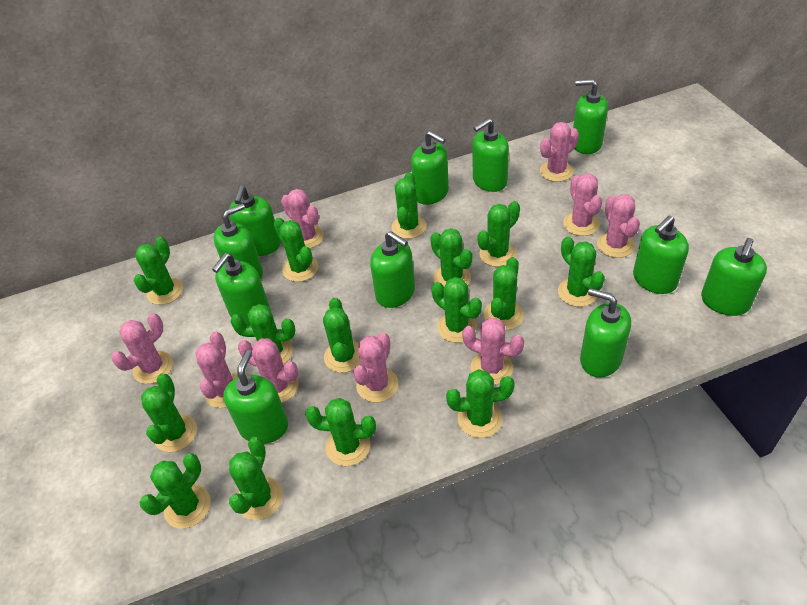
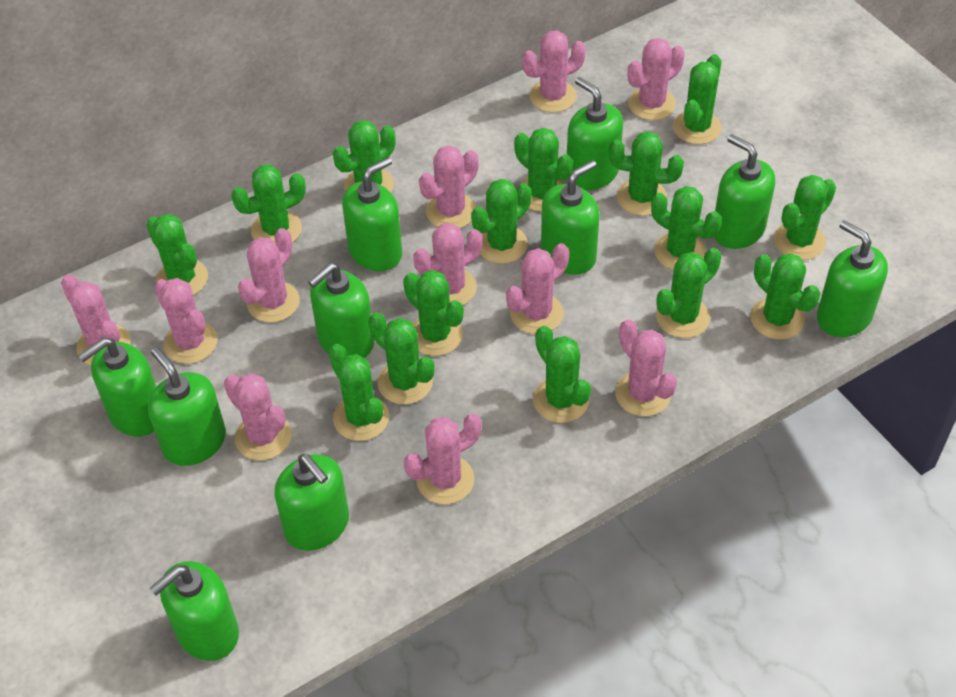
green soap dispenser: [212,253,270,324] [213,203,263,279] [223,350,288,444] [229,186,281,256] [370,231,415,308] [411,131,449,205] [472,118,509,192] [573,79,608,154] [580,288,631,378] [633,216,689,294] [701,238,767,316] = 11 -> [78,338,156,437] [148,347,226,466] [149,561,239,661] [275,454,349,551] [308,263,375,358] [342,157,402,271] [541,160,600,275] [567,77,623,190] [714,134,775,249] [817,220,888,337] = 10
pink cactus: [112,313,173,384] [195,332,238,408] [238,338,299,403] [281,189,324,248] [353,332,398,402] [462,318,524,385] [540,122,579,182] [563,174,602,236] [597,194,640,258] = 9 -> [61,274,131,365] [154,278,218,364] [224,373,292,460] [238,228,300,323] [404,414,482,504] [413,223,483,305] [419,145,479,228] [506,243,569,334] [522,30,586,113] [615,319,677,416] [628,38,685,120] = 11

